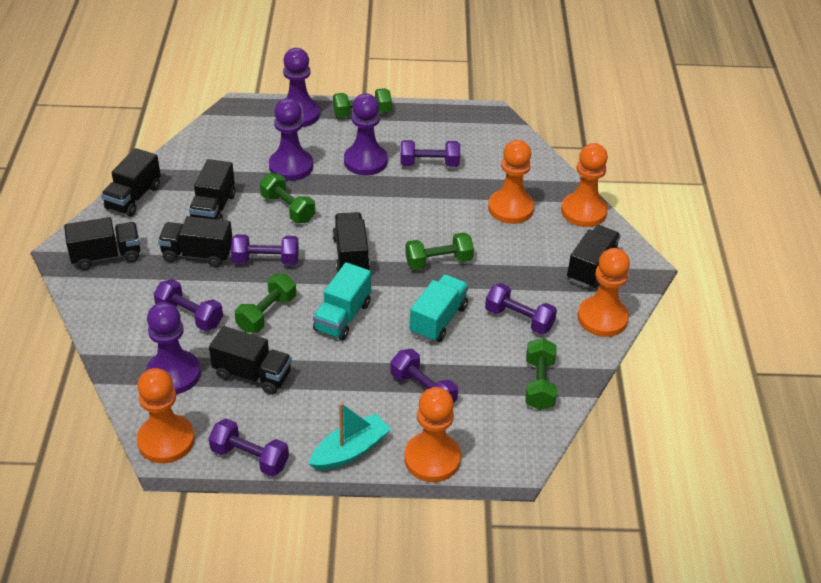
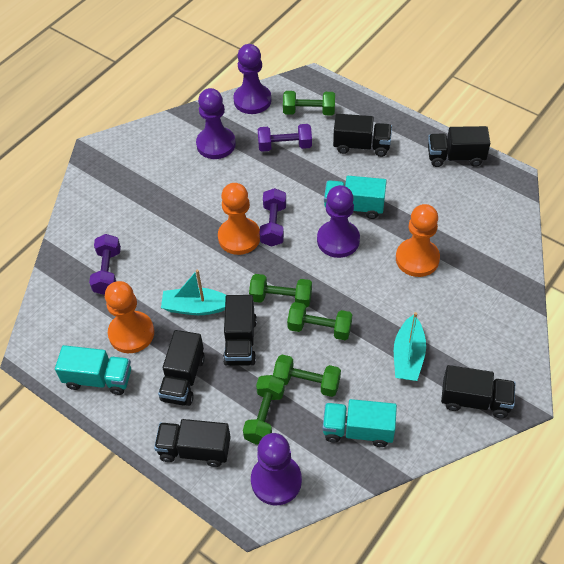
black truck: [64,217,140,270] [101,148,161,217] [158,216,232,267] [189,159,235,220] [209,326,292,395] [332,212,370,272] [567,225,621,288] = 7 -> [154,419,230,467] [158,330,205,406] [223,295,257,366] [333,114,392,157] [428,126,490,167] [441,365,515,418] = 6
orange pawn: [137,368,194,464] [404,387,461,482] [488,140,534,224] [561,143,608,227] [578,248,630,337] = 5 -> [105,281,154,353] [218,183,260,255] [396,204,440,277] = 3
purple dumbbell: [154,279,223,331] [208,418,289,477] [231,234,299,265] [390,349,458,403] [401,140,460,167] [485,283,557,335] = 6 -> [89,234,121,295] [258,124,312,152] [259,188,286,247] = 3
turquoise boat: [309,403,391,470] = 1 -> [161,270,226,315] [394,312,426,381] = 2
turquoise truck: [313,262,371,340] [410,274,469,342] = 2 -> [55,345,131,395] [322,399,397,447] [324,176,386,219] = 3

